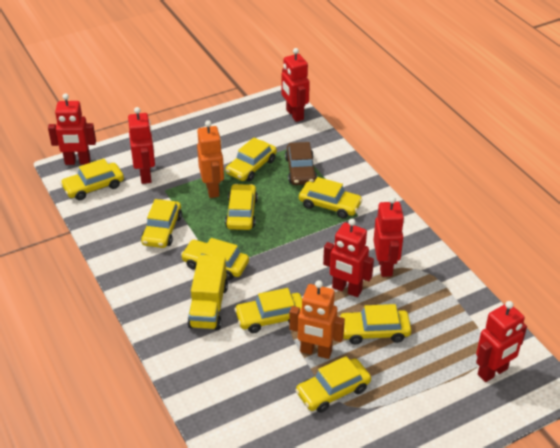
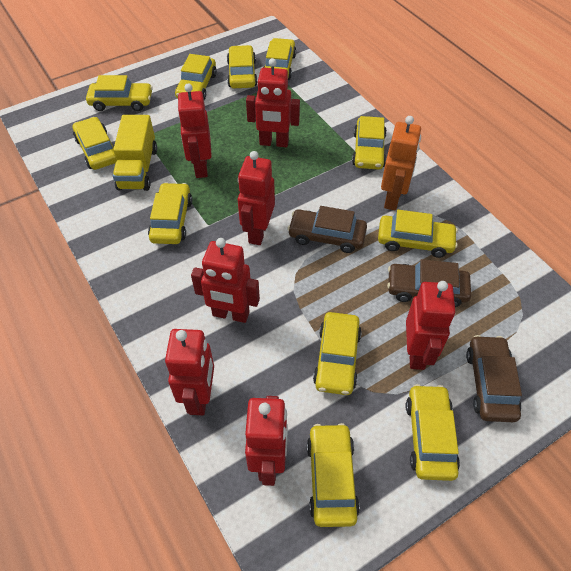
brown car: [285,142,317,185] = 1 -> [288,206,367,253] [387,259,471,307] [466,335,522,422] = 3
orange robot: [197,120,224,198] [289,280,345,359] = 2 -> [381,116,421,210] = 1
red robot: [48,93,96,165] [128,107,155,184] [282,48,310,122] [323,219,374,297] [373,196,404,277] [476,301,527,382] = 6 -> [165,329,214,415] [177,83,212,178] [191,238,260,323] [238,151,275,245] [245,396,288,486] [246,58,300,147] [406,281,455,370] = 7
yellow car: [60,159,124,200] [141,199,182,248] [181,238,249,280] [225,184,258,230] [226,137,277,181] [234,288,302,333] [296,356,371,413] [299,177,363,219] [339,304,411,344] = 9 -> [73,117,117,170] [86,75,153,111] [148,182,192,244] [175,54,217,100] [227,45,258,88] [263,38,296,80] [307,423,360,527] [313,312,362,395] [352,116,387,170] [378,210,458,258] [406,384,460,481] = 11

